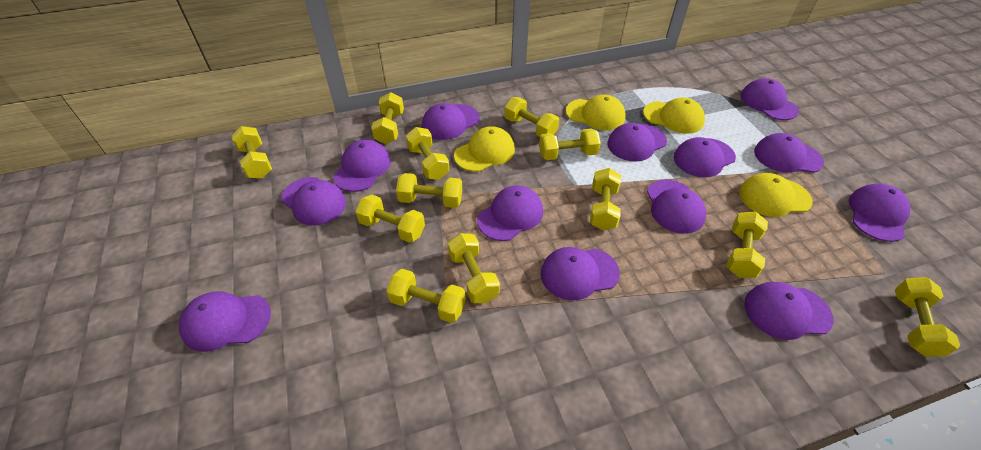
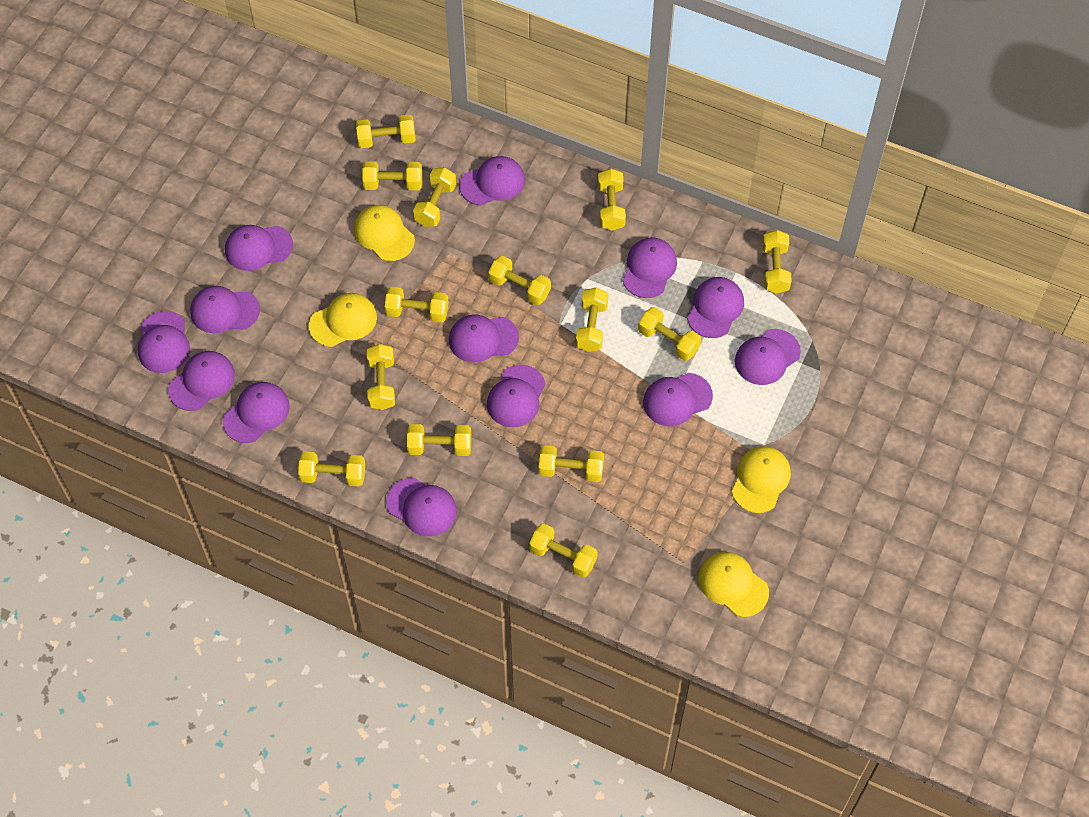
yellow dumbbell: [231,126,272,179] [355,195,425,243] [371,92,404,144] [386,269,466,323] [396,173,462,208] [406,127,449,180] [448,233,500,303] [504,97,559,137] [539,129,601,160] [590,168,621,230] [727,212,768,278] [895,277,960,357] = 12 -> [298,451,365,486] [356,115,416,148] [362,161,422,190] [367,344,395,410] [385,287,448,323] [407,424,471,456] [413,168,456,227] [488,256,551,305] [529,524,598,578] [539,445,604,482] [576,288,608,352] [598,168,626,231] [638,307,701,361] [762,230,792,294] = 14

